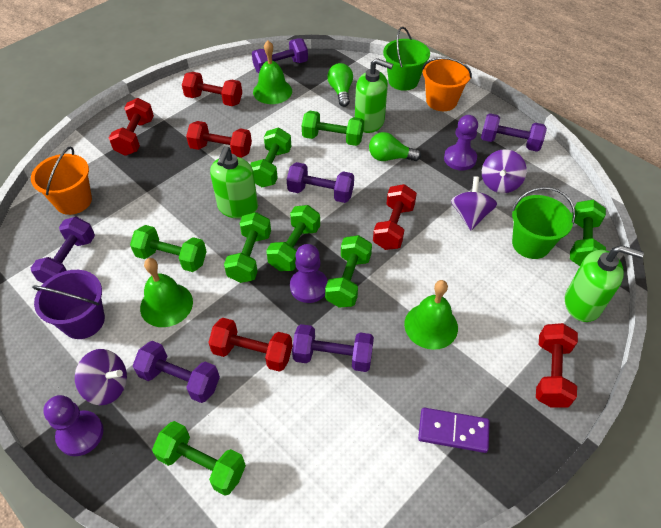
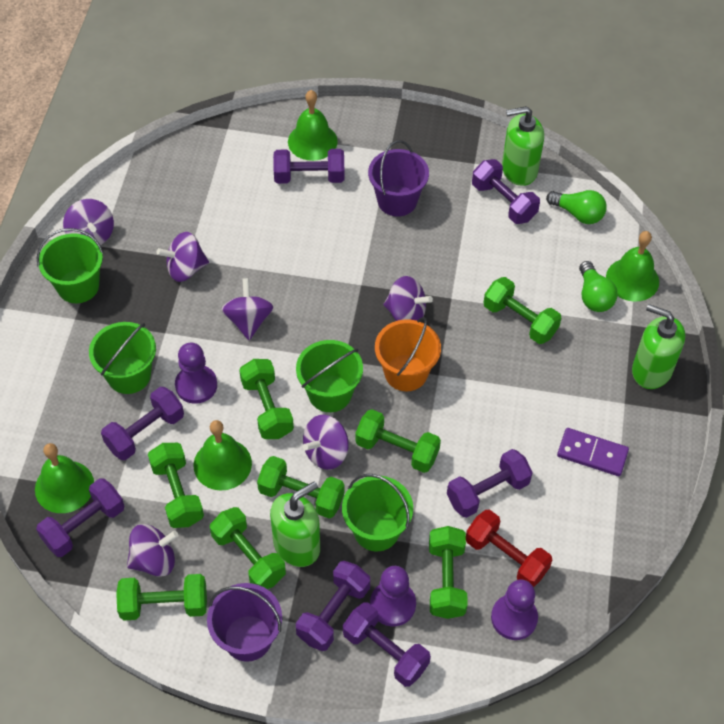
green bell: [140,258,193,327] [253,41,292,104] [404,280,458,350] = 3 -> [35,443,94,513] [193,420,252,491] [288,90,338,161] [606,231,659,301] = 4
green bucket: [383,27,430,91] [511,187,575,259] = 2 -> [37,228,103,303] [89,322,156,394] [296,340,363,412] [342,474,413,551] = 4
orange bucket: [31,146,92,215] [422,57,472,111] = 2 -> [375,317,441,391] = 1
purple bucket: [32,270,105,339] = 1 -> [207,583,282,662] [368,140,429,216] = 2
purple dumbbell: [31,217,95,283] [133,341,220,403] [252,38,308,73] [287,162,354,203] [292,324,374,372] [481,113,547,152] = 6 -> [36,478,124,557] [101,387,184,460] [273,149,344,184] [296,561,370,651] [343,602,431,687] [447,449,533,518] [472,159,540,224] = 7
purple spinning top: [75,349,127,405] [451,177,497,230] [482,149,527,193] = 3 -> [63,199,114,245] [127,524,179,577] [156,232,209,282] [221,278,273,340] [303,415,349,470] [384,276,433,322] = 6
red dumbbell: [109,98,154,156] [182,72,242,106] [186,121,252,158] [208,318,292,372] [373,184,417,250] [536,323,578,408] = 6 -> [466,510,552,587] = 1

